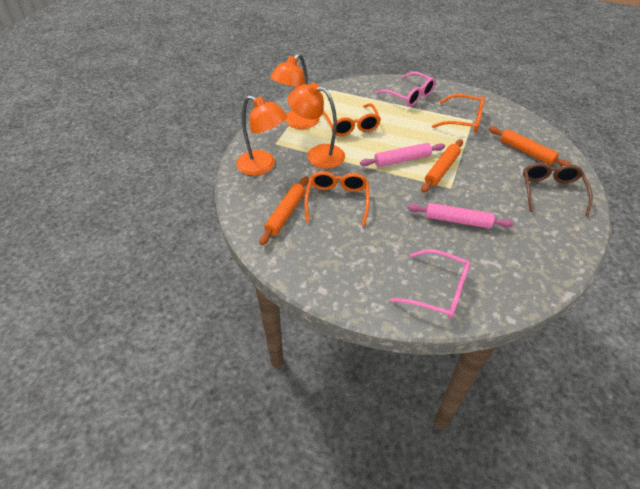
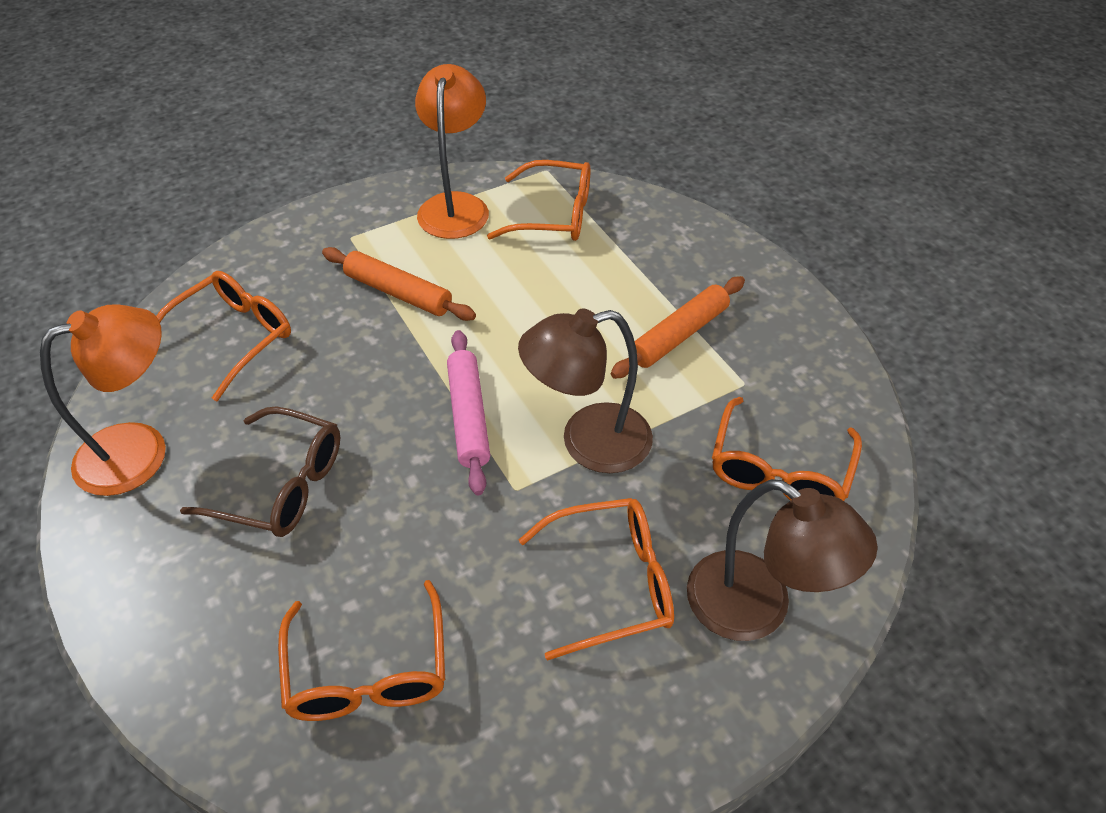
brown lamp: none = 0 -> [518,308,653,473] [687,479,878,641] = 2
orange glasses: [304,171,370,226] [322,103,381,136] [432,94,485,133] = 3 -> [156,271,291,401] [278,580,445,721] [487,160,590,241] [519,498,674,661] [712,397,862,501] = 5
orange lamp: [236,95,287,176] [270,53,320,129] [287,83,345,169] = 3 -> [40,305,166,496] [415,64,489,239] = 2
orange rolling pin: [260,176,309,245] [421,139,463,193] [489,126,572,166] = 3 -> [322,247,476,321] [611,276,745,379] = 2
pink glasses: [375,72,436,107] [390,249,470,318] = 2 -> none = 0
pink rolling pin: [360,143,445,167] [407,203,514,229] = 2 -> [447,330,490,495] = 1

